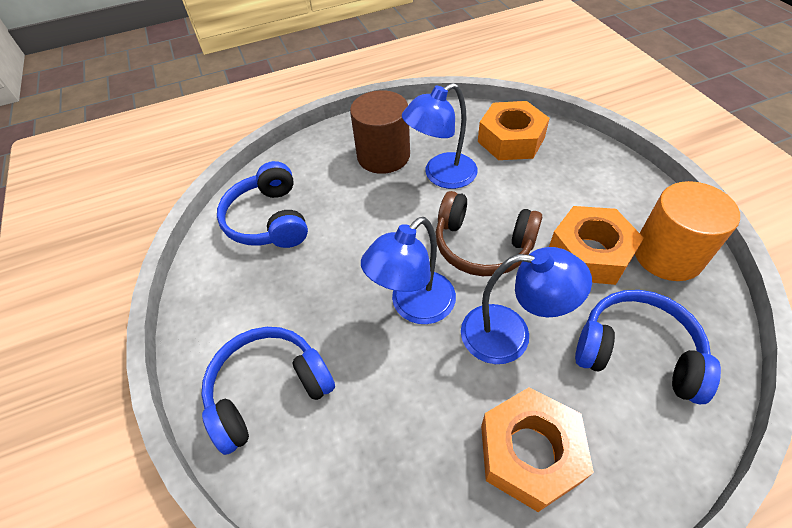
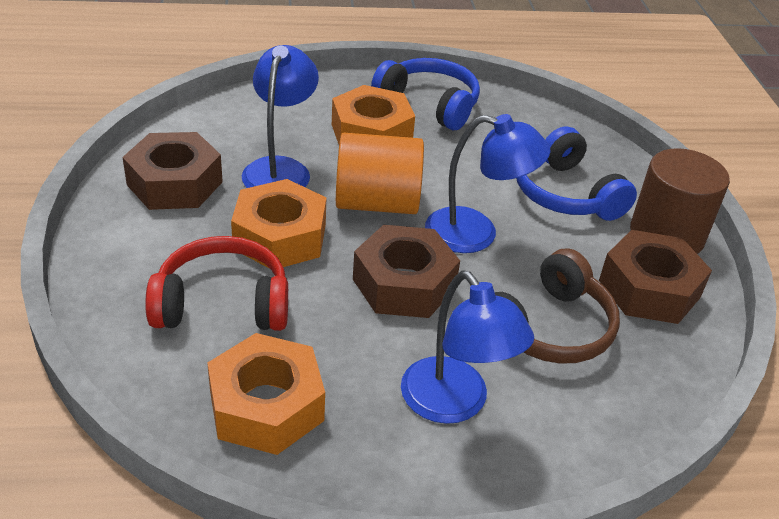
blue headphones: [201,327,335,455] [217,161,308,248] [575,290,721,404] = 3 -> [371,58,480,130] [516,126,637,221] = 2
brown nut: none = 0 -> [122,132,223,210] [353,225,460,318] [599,230,712,324] = 3
red headphones: none = 0 -> [145,236,288,331] = 1

